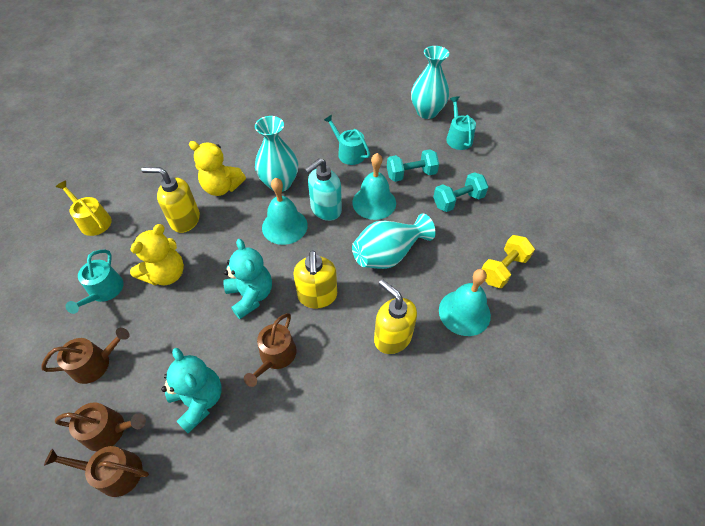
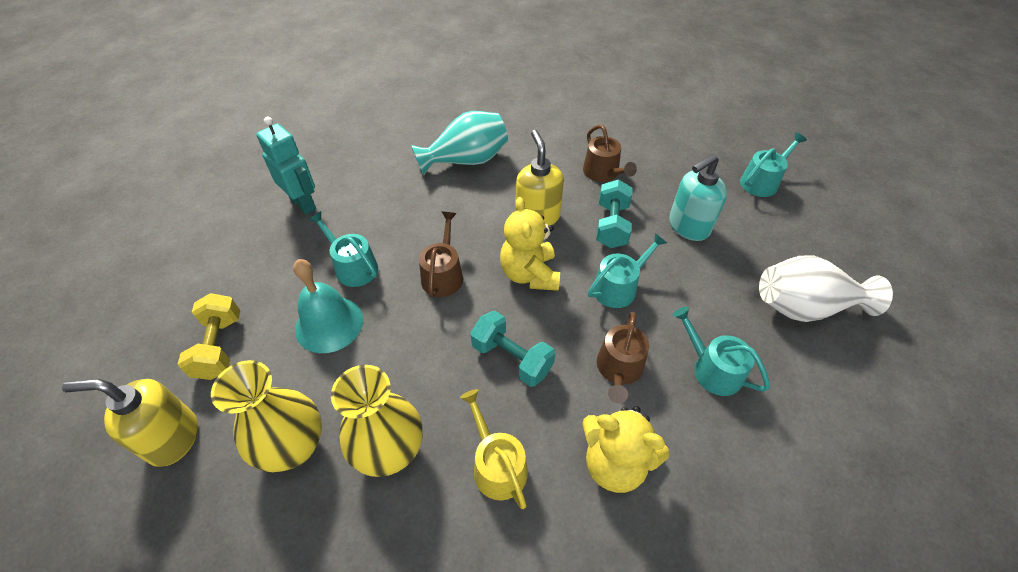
brown watering can: [42,328,130,384] [44,446,149,497] [55,402,146,451] [244,313,297,387] = 4 -> [419,212,463,298] [583,125,637,182] [597,311,649,404] = 3
turquoise bell: [262,178,308,245] [352,153,396,220] [439,269,491,336] = 3 -> [293,259,363,353] = 1
turquoise robot: none = 0 -> [256,117,316,215] = 1
turquoise teddy bear: [161,348,222,433] [224,239,272,319] = 2 -> none = 0
turquoise vase: [255,116,298,192] [352,213,436,269] [411,46,449,119] = 3 -> [411,111,508,176] = 1
turquoise watering can: [66,250,124,314] [324,115,370,165] [446,96,476,150] = 3 -> [308,211,378,287] [588,233,667,308] [673,306,770,396] [740,132,807,197] = 4
white vase: none = 0 -> [759,255,893,322] = 1
yellow soap dispenser: [141,167,200,233] [293,250,337,308] [374,279,417,354] = 3 -> [62,379,198,467] [515,130,564,226] = 2
yellow vase: none = 0 -> [211,360,322,472] [331,365,422,477] = 2

